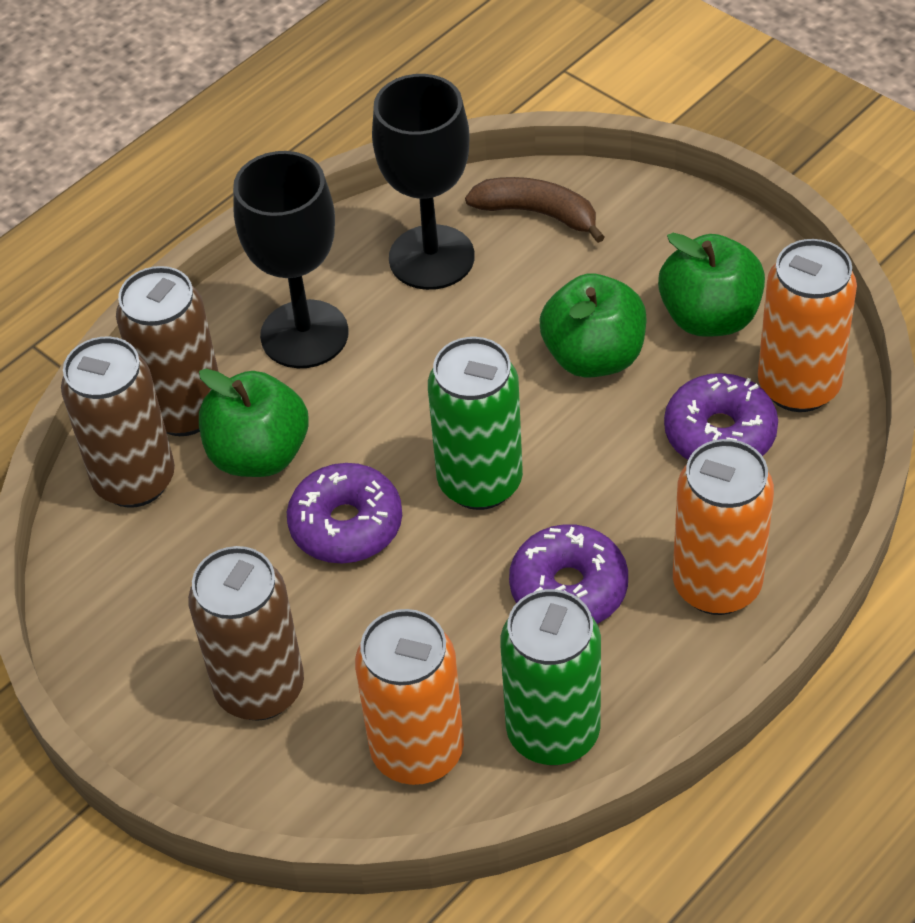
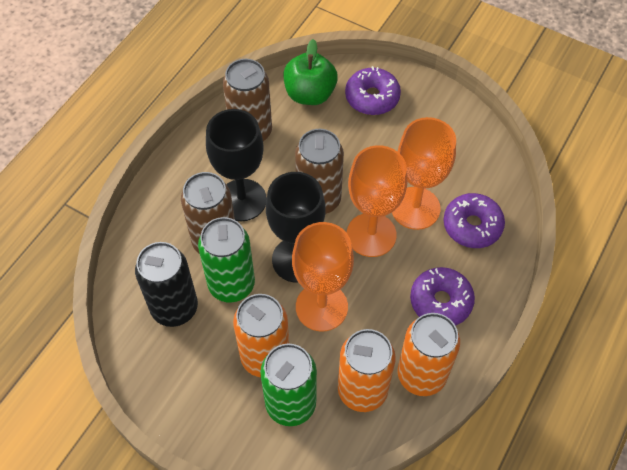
black can: none = 0 -> [135,242,198,327] = 1
brown banana: [465,177,605,243] = 1 -> none = 0
green apple: [199,369,309,477] [539,273,647,378] [658,233,765,337] = 3 -> [283,39,338,105] = 1
orange goblet: none = 0 -> [292,222,354,331] [347,145,407,257] [392,117,456,230] = 3

